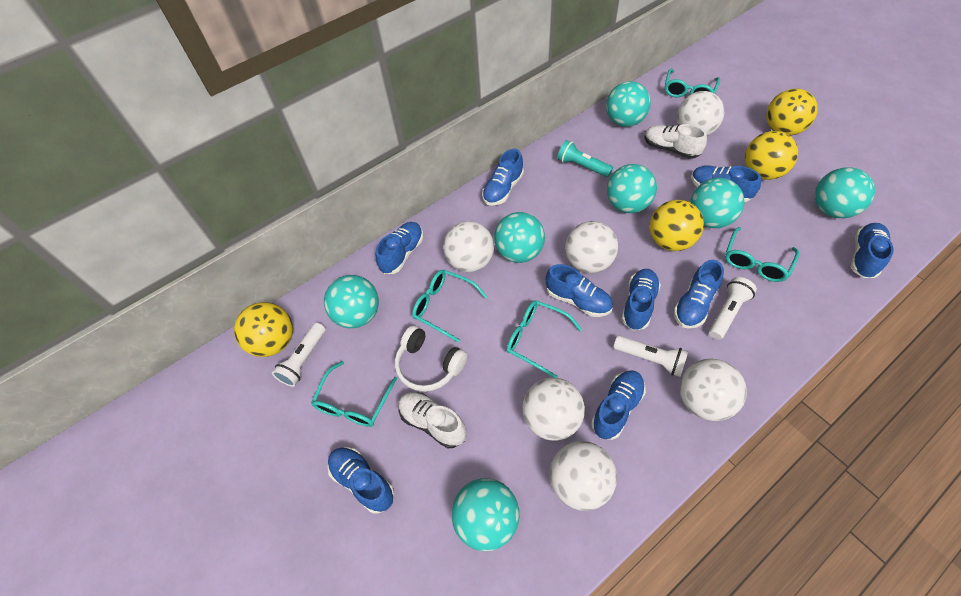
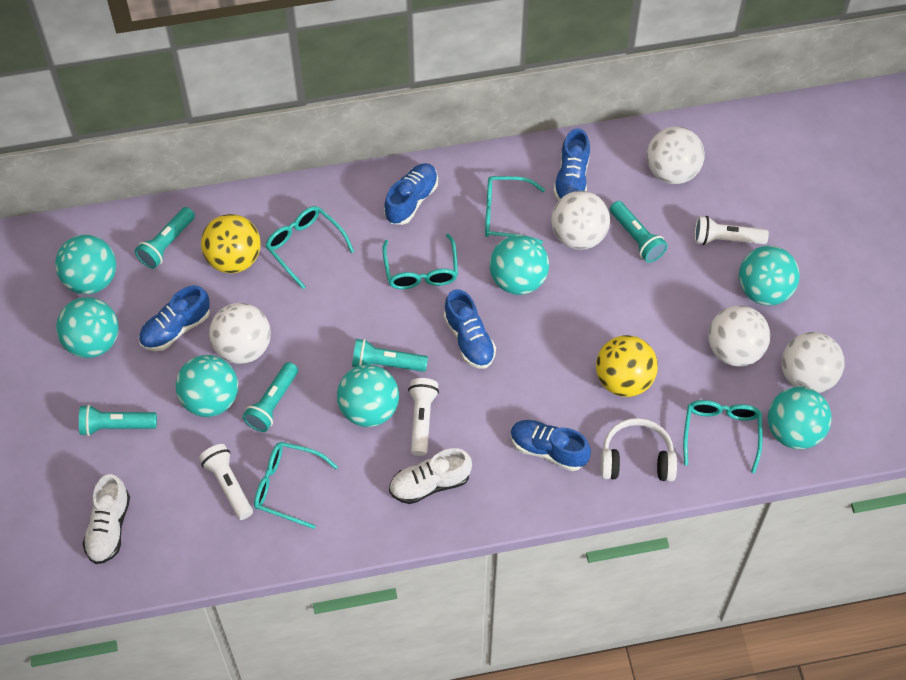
blue shoe: [328,447,395,514] [376,222,423,274] [482,149,524,205] [546,264,613,317] [591,370,646,440] [622,269,661,330] [674,260,724,329] [691,165,761,202] [851,223,893,278] = 9 -> [139,285,210,351] [384,163,438,225] [444,289,496,369] [510,420,591,471] [553,128,590,201] = 5
turquoise flashlight: [557,140,613,177] = 1 -> [79,405,157,436] [135,207,195,269] [243,362,298,432] [352,339,428,372] [610,201,668,263] = 5
white ball: [443,221,494,272] [523,378,585,441] [550,441,617,511] [565,221,618,273] [677,91,724,136] [680,359,747,421] = 6 -> [209,303,271,364] [551,191,610,250] [647,126,705,184] [708,305,770,366] [782,332,844,393] = 5
yellow ball: [234,302,293,357] [650,200,704,251] [745,131,798,180] [766,89,818,136] = 4 -> [201,214,261,273] [596,335,658,397] = 2

